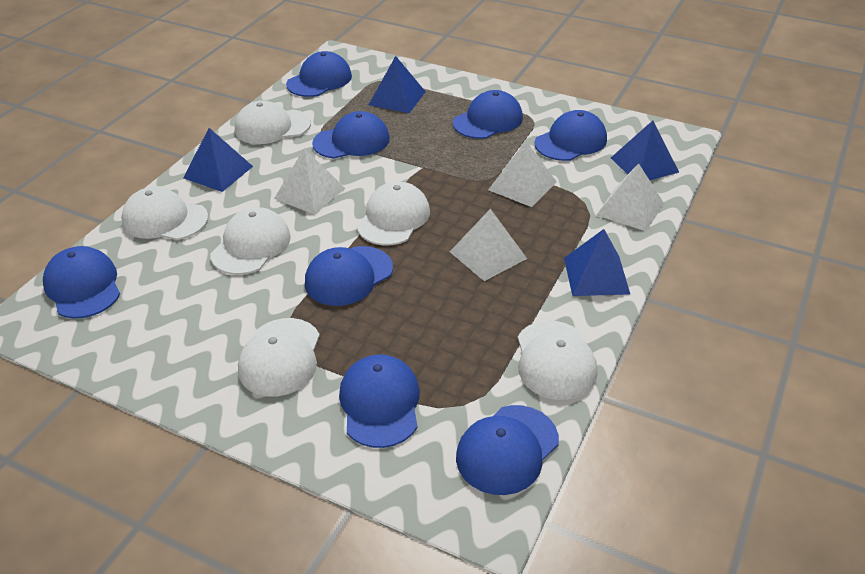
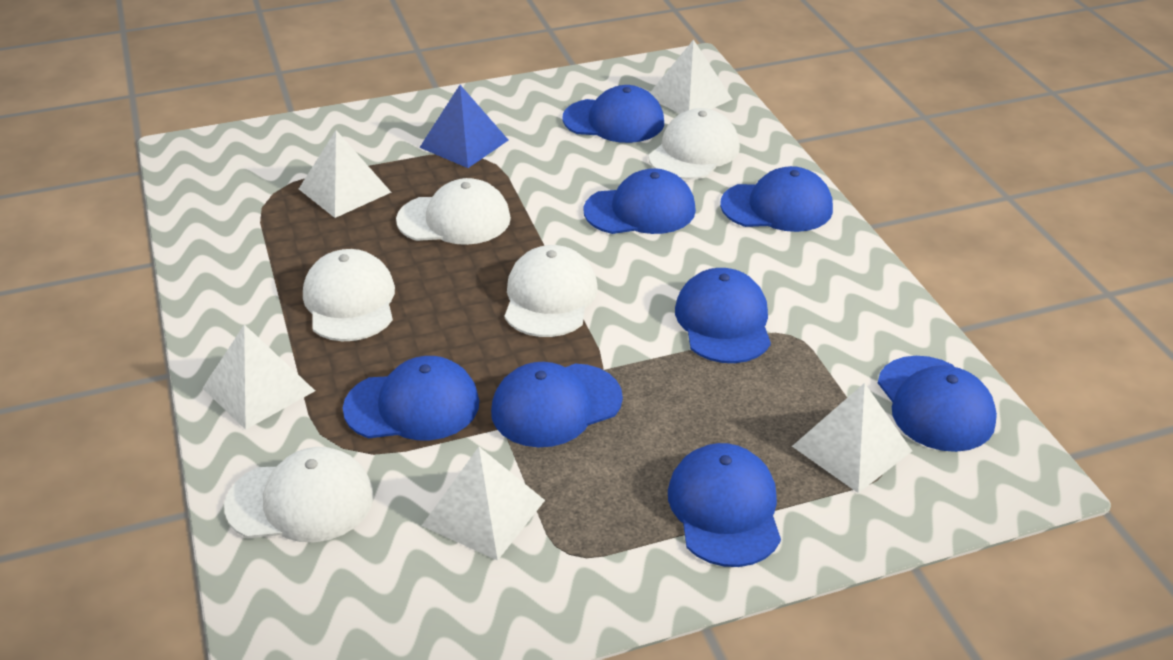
blue pyramid: [183,128,253,192] [369,56,426,113] [564,229,630,296] [611,121,679,180] = 4 -> [419,85,508,168] = 1
white cap: [121,187,208,240] [210,207,291,275] [235,100,311,144] [238,318,320,397] [357,181,430,245] [518,321,597,400] = 6 -> [224,447,374,542] [303,249,395,341] [396,178,511,245] [505,245,597,337] [648,108,740,180] = 5
white pyramid: [274,148,345,215] [450,209,527,281] [488,141,557,207] [597,163,664,231] = 4 -> [203,324,315,430] [299,130,391,218] [422,447,545,561] [650,39,733,114] [792,383,912,493] = 5

